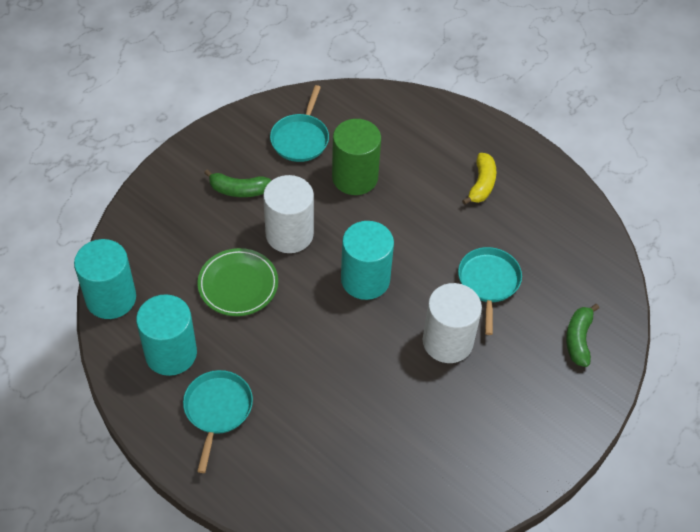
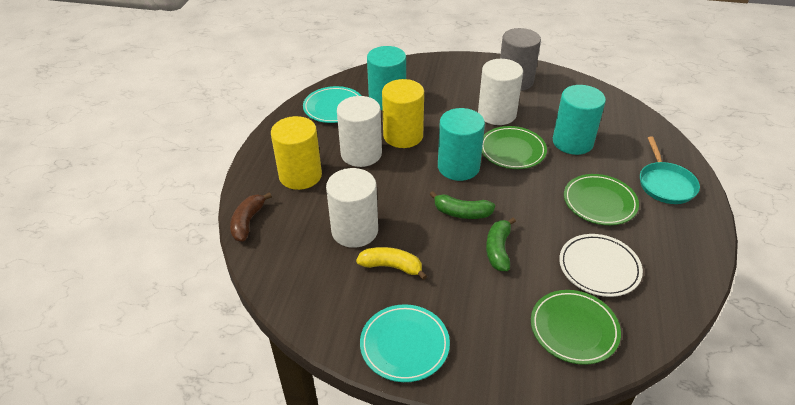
brown banana: none = 0 -> [230,192,272,242] = 1
green cylinder: [332,119,381,195] = 1 -> none = 0
green plate: [198,248,278,316] = 1 -> [482,126,547,169] [531,290,621,365] [564,174,639,225] = 3
grey cylinder: none = 0 -> [500,28,541,91] = 1
turquoise pan: [183,370,253,473] [270,85,329,162] [458,247,522,335] = 3 -> [640,137,700,204] = 1
turquoise plate: none = 0 -> [303,86,362,123] [360,304,450,382] = 2
white cylinder: [263,175,314,253] [423,283,482,363] = 2 -> [326,168,378,248] [337,96,382,167] [478,59,523,125] = 3
white plate: none = 0 -> [559,234,643,297] = 1
yellow cylinder: none = 0 -> [271,116,322,190] [382,79,424,148] = 2

